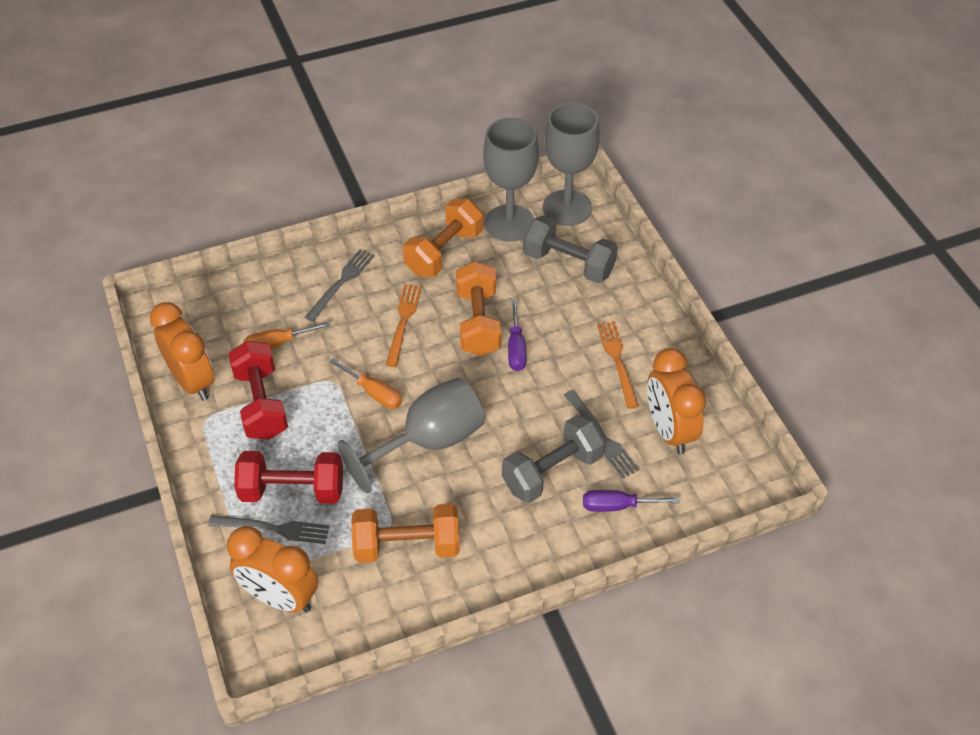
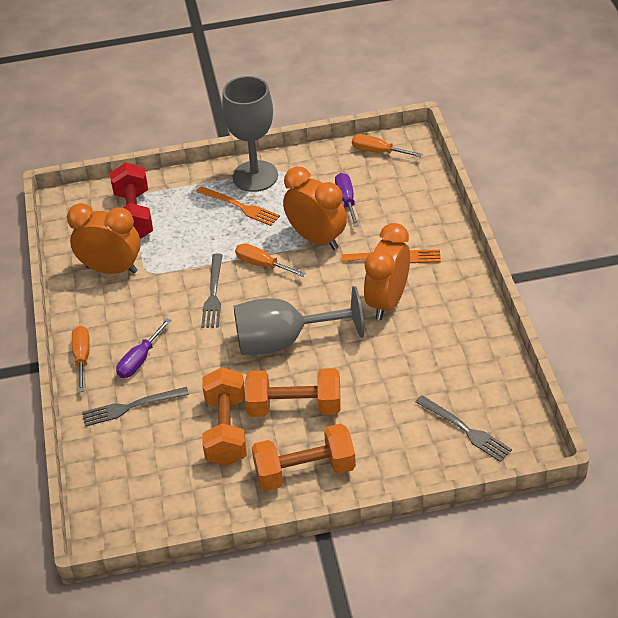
grey dumbbell: [502,415,605,503] [523,215,618,283] = 2 -> none = 0
grey goblet: [338,377,485,493] [483,118,539,242] [543,102,600,226] = 3 -> [222,76,278,192] [234,286,364,355] = 2
orange screwdriver: [243,321,330,349] [329,358,402,409] = 2 -> [72,326,90,392] [235,243,306,277] [352,134,423,157] = 3
red dumbbell: [228,341,288,440] [234,451,343,504] = 2 -> [110,163,153,239] = 1

